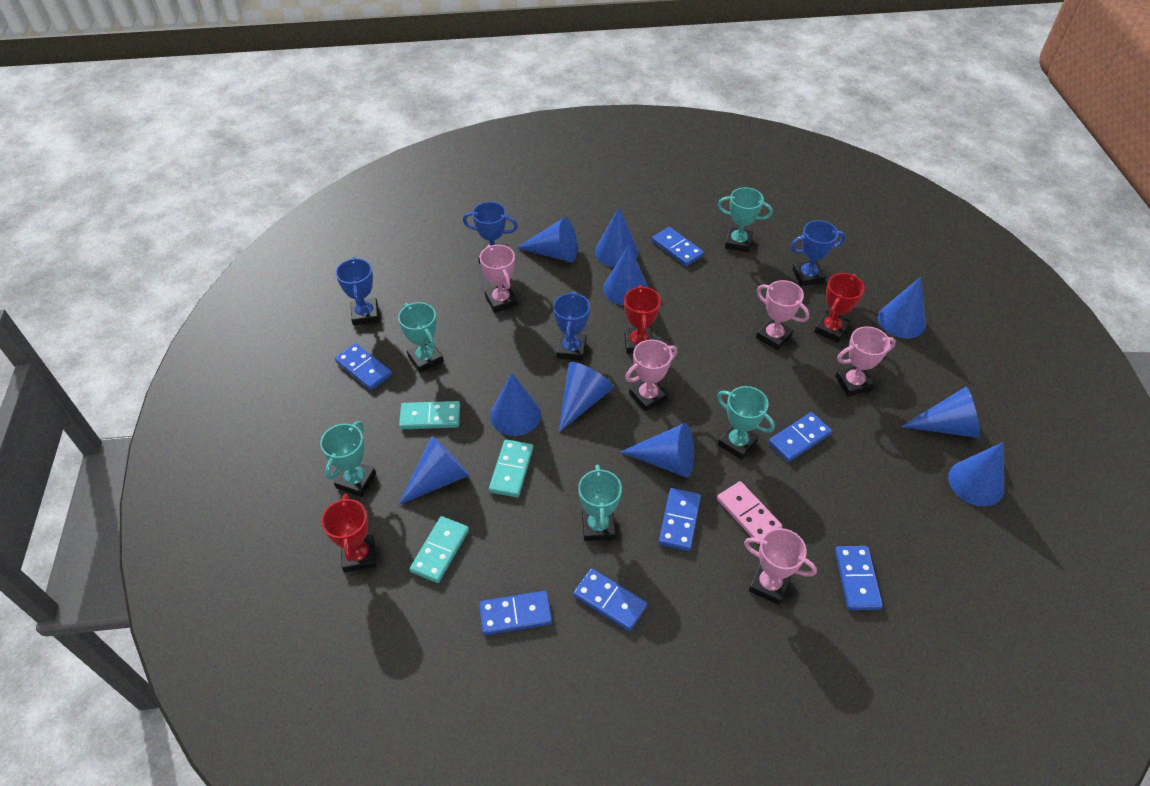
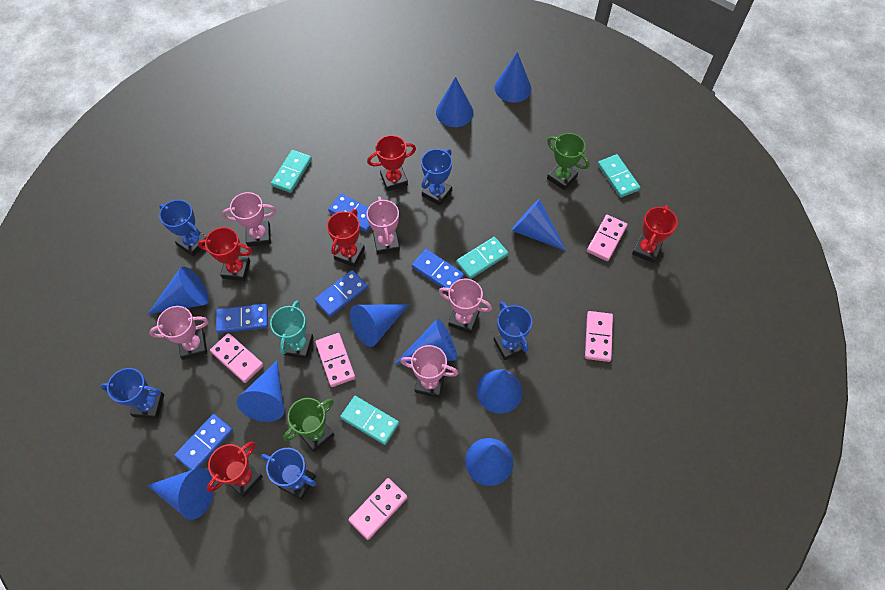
blue domino: [335,343,392,390] [479,591,552,635] [573,568,647,631] [652,227,704,266] [659,488,701,551] [768,412,832,462] [835,546,883,610] = 7 -> [174,414,233,470] [216,304,268,333] [314,270,368,317] [328,193,371,232] [412,249,464,288] = 5
blue trophy: [335,257,379,326] [463,202,518,264] [553,291,590,361] [790,220,845,286] = 4 -> [100,368,164,419] [159,200,207,256] [261,448,316,500] [421,149,452,206] [494,302,532,360] = 5
green trophy: none = 0 -> [283,398,334,452] [547,133,589,190] = 2
pink domino: [717,481,782,544] = 1 -> [210,333,264,383] [315,333,355,387] [348,478,408,540] [585,311,613,362] [587,215,628,261] = 5
red trophy: [321,494,376,572] [624,285,661,354] [814,273,865,343] = 3 -> [198,227,252,281] [207,442,263,497] [327,209,365,267] [367,135,416,191] [632,205,678,263] = 5
turquoise domino: [399,401,460,429] [410,516,469,583] [489,439,533,498] = 3 -> [271,150,312,193] [340,396,399,445] [456,237,508,279] [598,154,640,198] = 4
turquoise trophy: [320,421,376,497] [398,302,444,373] [578,465,622,541] [717,386,775,460] [718,187,773,252] = 5 -> [270,301,314,359] = 1

